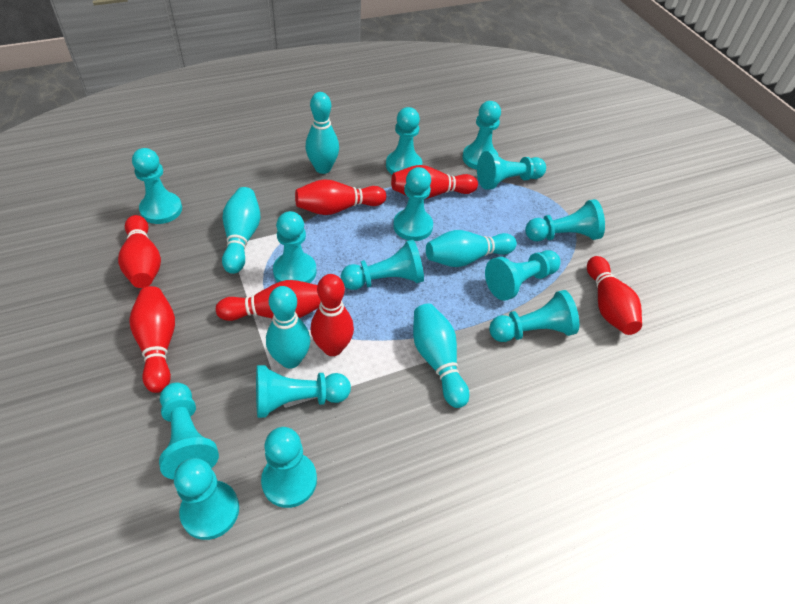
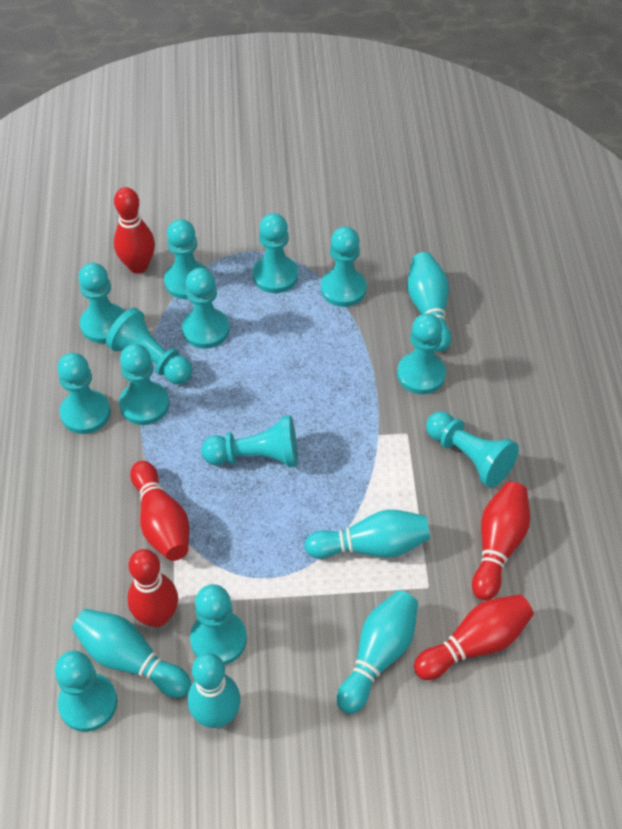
red bowling pin: [118,215,161,288] [129,286,175,393] [216,280,321,321] [295,179,386,215] [311,274,354,356] [391,165,478,199] [587,256,642,335] = 7 -> [114,187,155,274] [127,549,178,627] [130,461,189,561] [414,594,534,680] [472,482,530,601] = 5
turquoise pawn: [132,148,182,224] [159,382,219,480] [174,458,239,540] [256,365,351,418] [261,427,317,508] [273,211,317,283] [341,240,424,290] [386,107,422,174] [393,167,433,241] [462,101,501,170] [477,151,546,190] [485,250,561,301] [489,290,579,342] [525,199,605,241] = 14 -> [55,651,117,732] [57,353,111,434] [78,263,125,343] [106,308,193,384] [119,344,169,425] [164,219,208,299] [182,268,230,349] [190,584,247,665] [201,415,298,467] [253,213,298,293] [321,226,367,307] [397,313,446,394] [426,411,519,488] = 13

